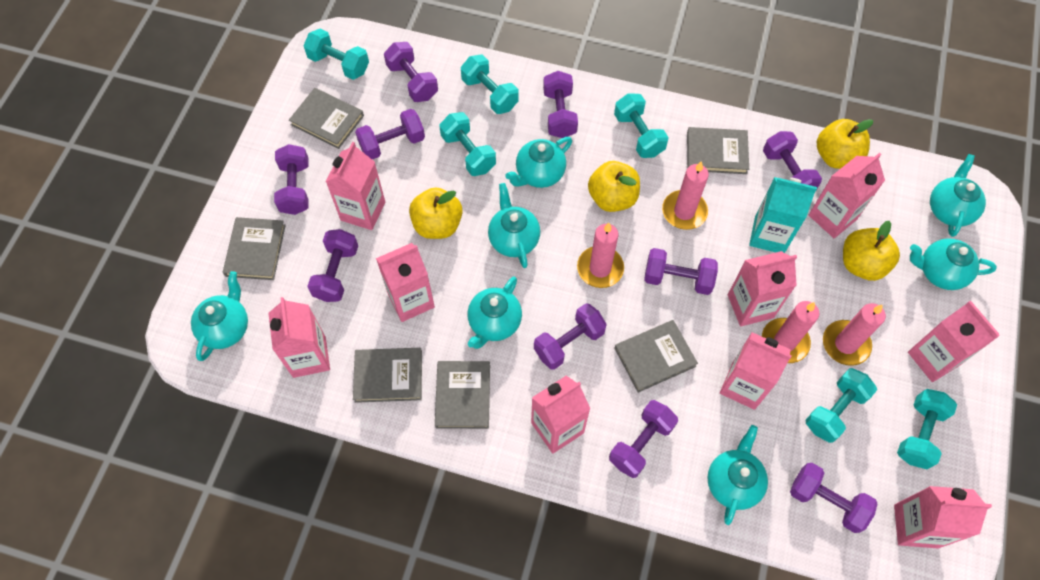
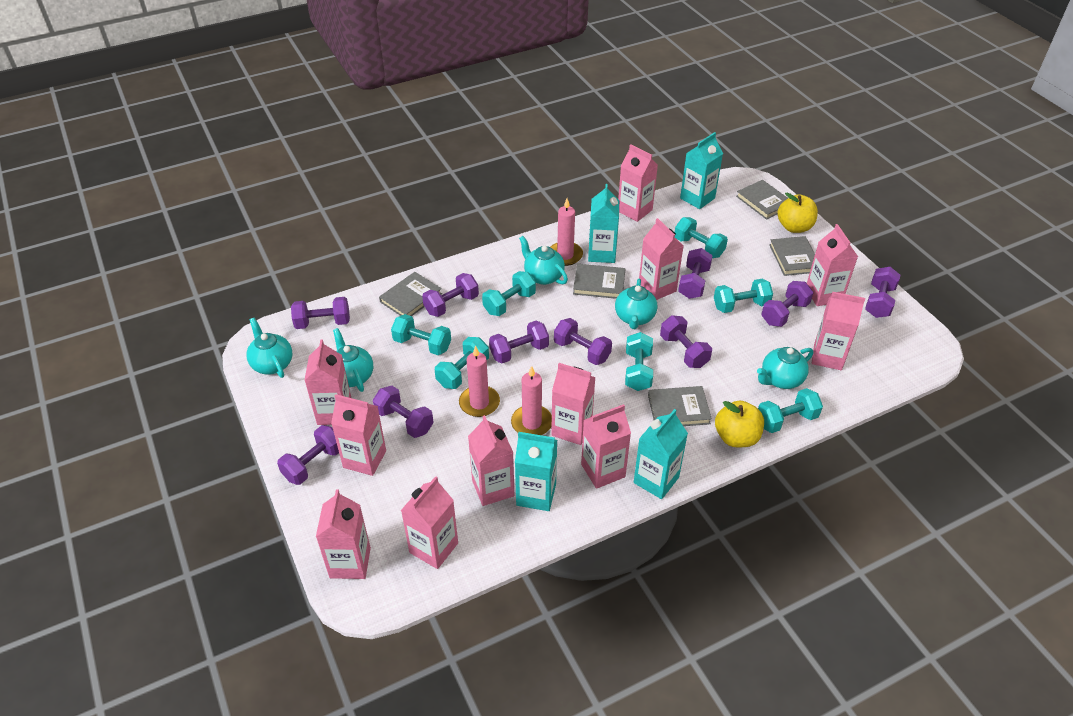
grey book: [223,217,286,280] [289,88,364,149] [353,348,422,403] [435,361,490,429] [614,320,698,393] [687,127,749,174] = 6 -> [379,272,442,316] [573,264,626,299] [648,386,712,426] [736,180,788,220] [769,236,815,276] = 5
pink candle: [577,223,624,288] [662,161,709,230] [762,301,819,363] [823,303,886,366] = 4 -> [459,346,500,417] [511,366,552,435] [550,198,583,266] = 3
pink carton: [268,297,330,378] [326,142,385,230] [376,243,435,322] [531,376,590,454] [720,332,792,410] [728,251,797,326] [809,153,885,238] [894,486,992,548] [908,300,1000,382] = 9 -> [304,339,351,425] [316,489,371,579] [331,394,386,476] [401,476,458,569] [468,415,514,506] [551,363,596,445] [581,404,631,489] [618,144,658,222] [639,218,683,300] [807,224,858,306] [812,292,865,370] = 11
turquoise carton: [749,177,817,253] = 1 -> [515,432,557,511] [588,184,619,263] [634,409,688,499] [680,132,723,209] = 4
turquoise dumbbell: [303,29,369,80] [439,112,496,176] [461,54,519,114] [614,94,669,158] [805,368,877,443] [897,389,957,469] = 6 -> [391,314,451,355] [435,337,489,389] [482,271,536,316] [625,332,653,391] [675,217,728,258] [714,279,773,313] [758,388,823,433] = 7
turquoise teapot: [191,271,248,361] [467,277,522,349] [488,183,540,268] [505,137,572,188] [707,425,768,525] [910,238,997,290] [930,154,986,237] = 7 -> [247,318,293,378] [333,328,373,392] [519,236,568,285] [615,279,657,329] [757,347,813,389] = 5
yellow apple: [409,187,463,239] [588,161,640,212] [817,119,873,169] [843,221,900,281] = 4 -> [715,400,764,447] [778,193,818,233] = 2

